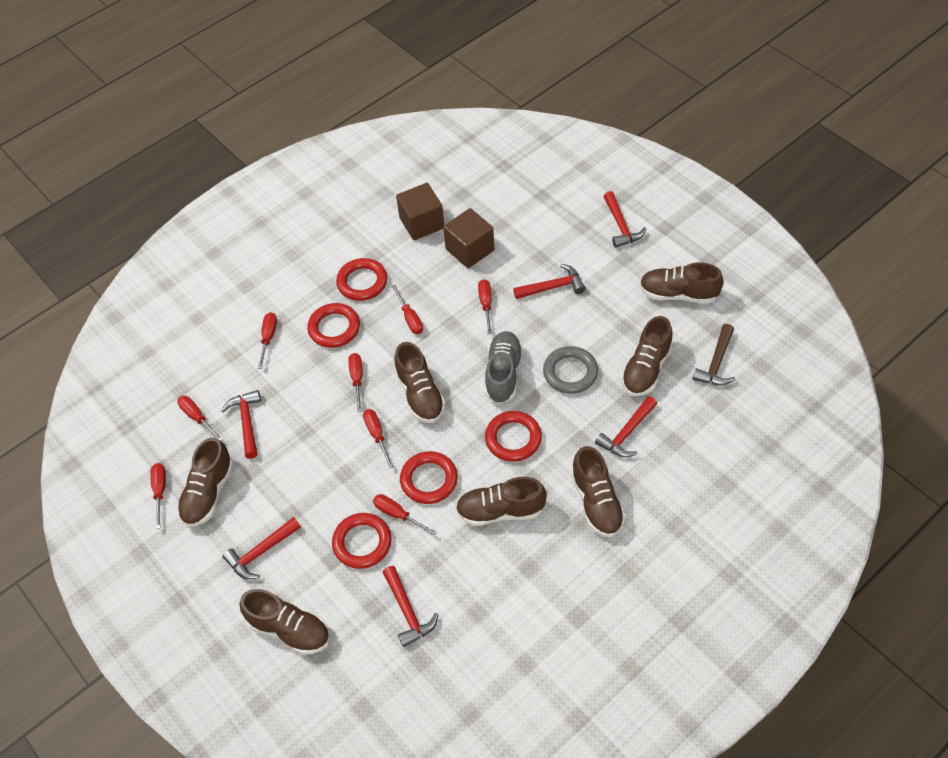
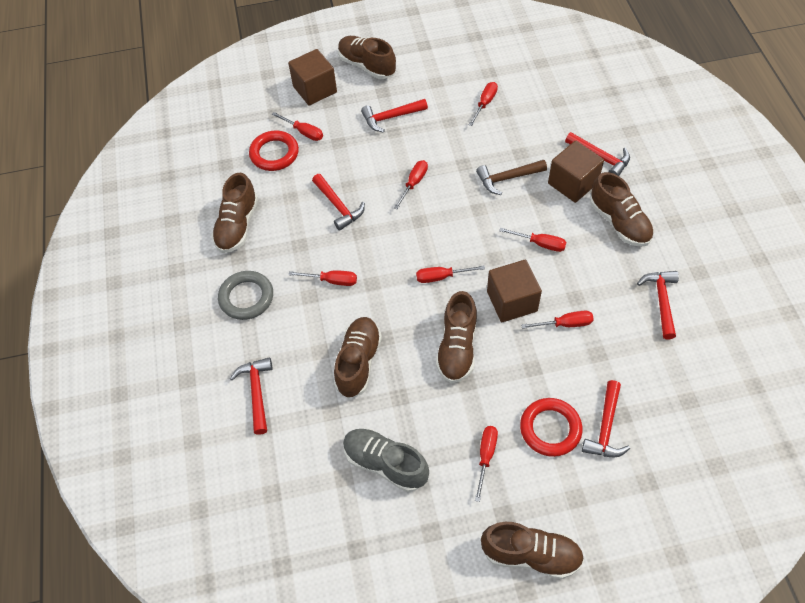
brown cube: [396,183,444,240] [443,208,495,268] = 2 -> [288,49,337,106] [487,260,542,322] [548,140,604,203] = 3
brown shoe: [177,438,234,527] [239,589,330,655] [394,342,446,423] [456,477,547,526] [571,446,626,537] [621,316,673,396] [640,262,724,304] = 7 -> [211,173,258,253] [334,317,382,398] [338,36,396,79] [436,291,477,383] [481,522,584,579] [590,172,654,247] = 6
red ring: [307,303,360,348] [332,513,392,569] [336,258,388,301] [400,451,458,504] [485,411,542,462] = 5 -> [249,131,299,171] [520,398,583,457] = 2

